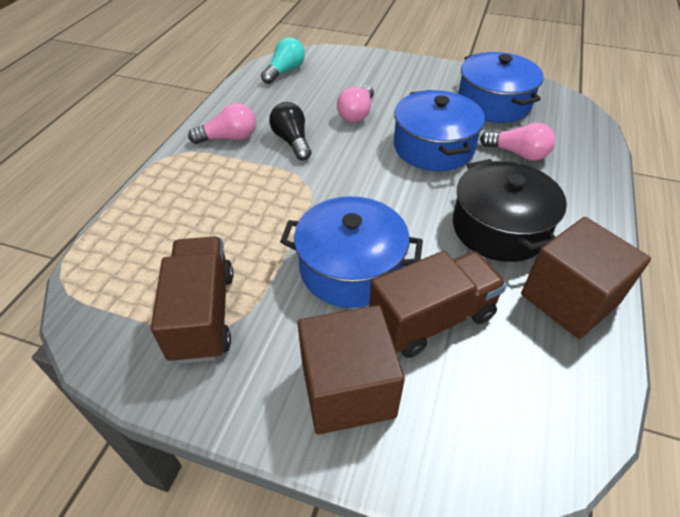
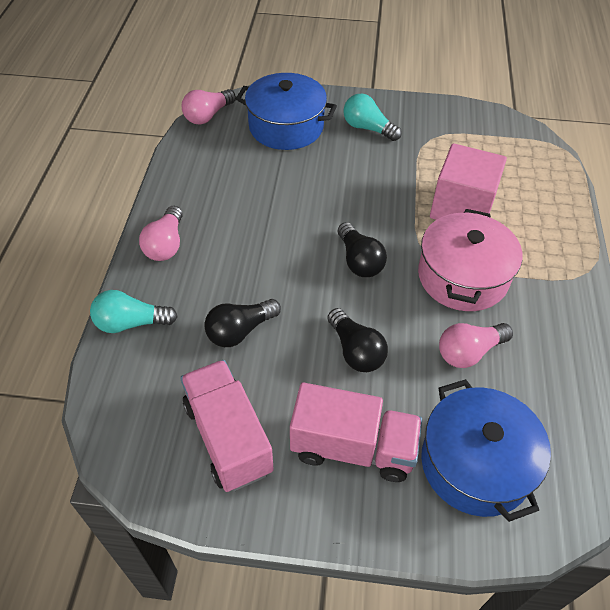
black light bulb: [269,102,311,161] = 1 -> [204,299,281,347] [327,308,388,372] [338,222,387,277] = 3
black pot: [453,159,567,262] = 1 -> none = 0
blue pot: [280,196,423,308] [394,90,485,171] [458,52,544,123] = 3 -> [236,73,337,150] [421,379,551,522] = 2
brown cube: [297,305,405,435] [521,217,651,339] = 2 -> none = 0
brown truck: [151,237,233,364] [369,251,507,358] = 2 -> none = 0
pink cube: none = 0 -> [430,143,507,220] = 1
pink pot: none = 0 -> [418,209,523,311] = 1
pink truck: none = 0 -> [180,360,274,492] [290,382,422,482] = 2
turquoise light bulb: [261,37,305,84] = 1 -> [90,290,178,333] [343,94,402,141] = 2

